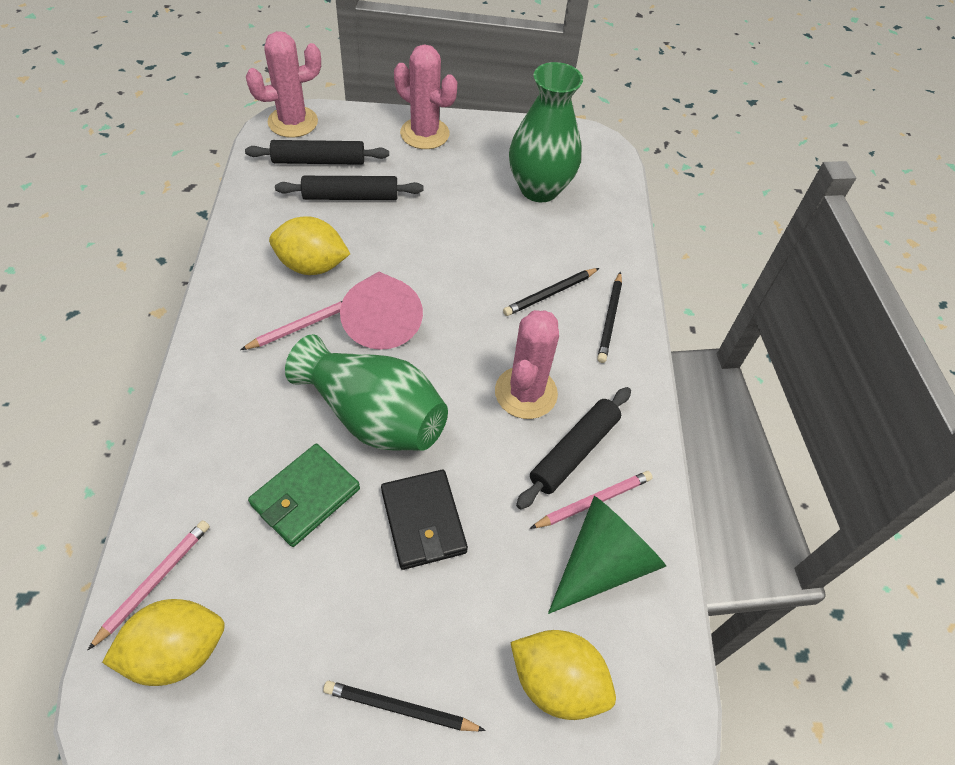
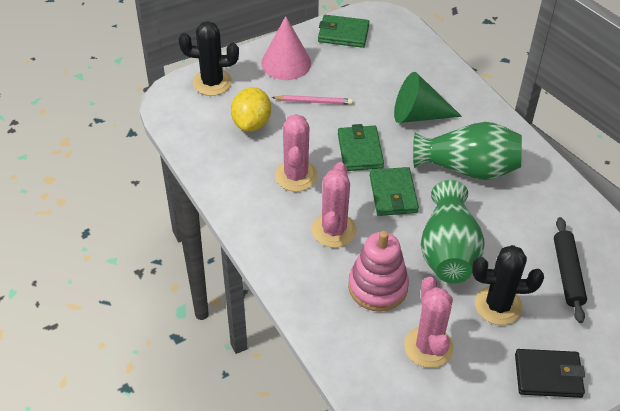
black cactus: none = 0 -> [179,21,239,96] [472,245,544,325] = 2
black pencil: [323,681,486,731] [503,268,599,316] [597,271,622,363] = 3 -> none = 0
black rolling pin: [245,140,389,165] [275,176,424,200] [516,387,631,510] = 3 -> [554,217,587,323] = 1
green wallet: [248,444,360,547] = 1 -> [318,15,369,48] [338,124,384,171] [370,167,419,216] = 3
pink pencil: [88,520,210,650] [241,301,342,350] [530,471,653,529] = 3 -> [272,95,353,105] = 1
pink stacking toy: none = 0 -> [348,231,409,311] = 1
yellow lemon: [102,599,225,686] [269,216,350,275] [510,630,616,720] = 3 -> [231,87,271,132] = 1

